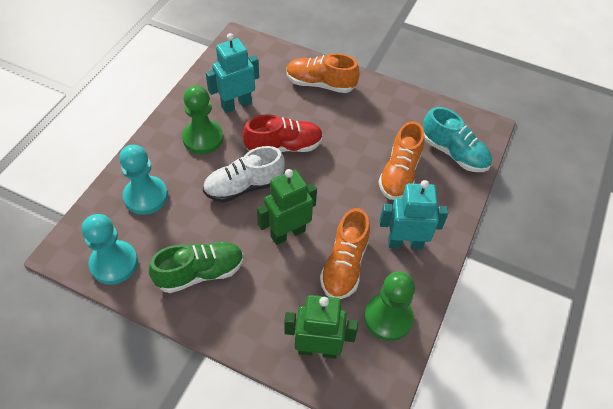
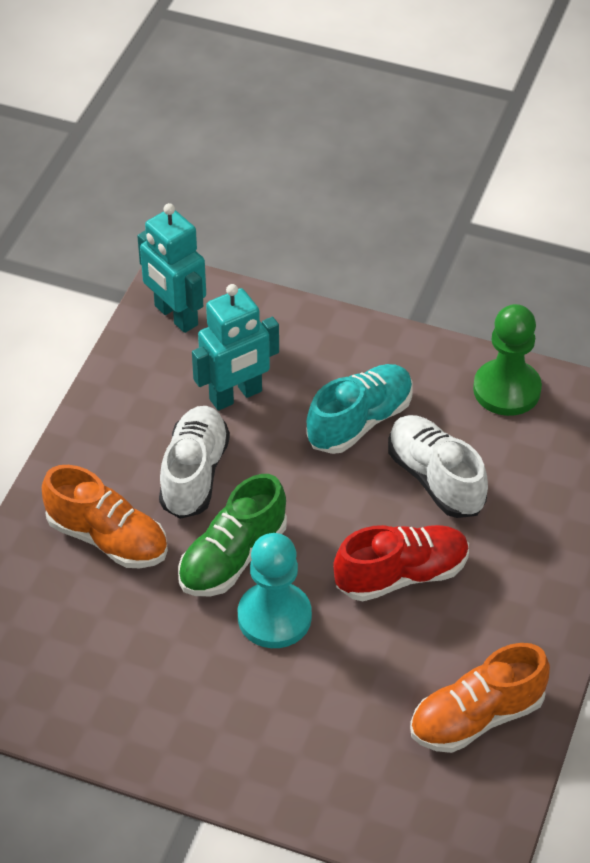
green pawn: [182,85,223,154] [364,271,415,341] = 2 -> [473,304,542,416] = 1
green robot: [257,169,317,245] [284,295,358,359] = 2 -> none = 0
orange shoe: [286,53,359,93] [320,208,370,299] [378,121,425,200] = 3 -> [42,465,168,568] [410,643,550,753] = 2
turquoise pawn: [82,214,138,285] [119,145,168,215] = 2 -> [238,533,312,648] = 1
white shoe: [203,146,285,202] = 1 -> [159,406,230,519] [388,415,488,518] = 2

